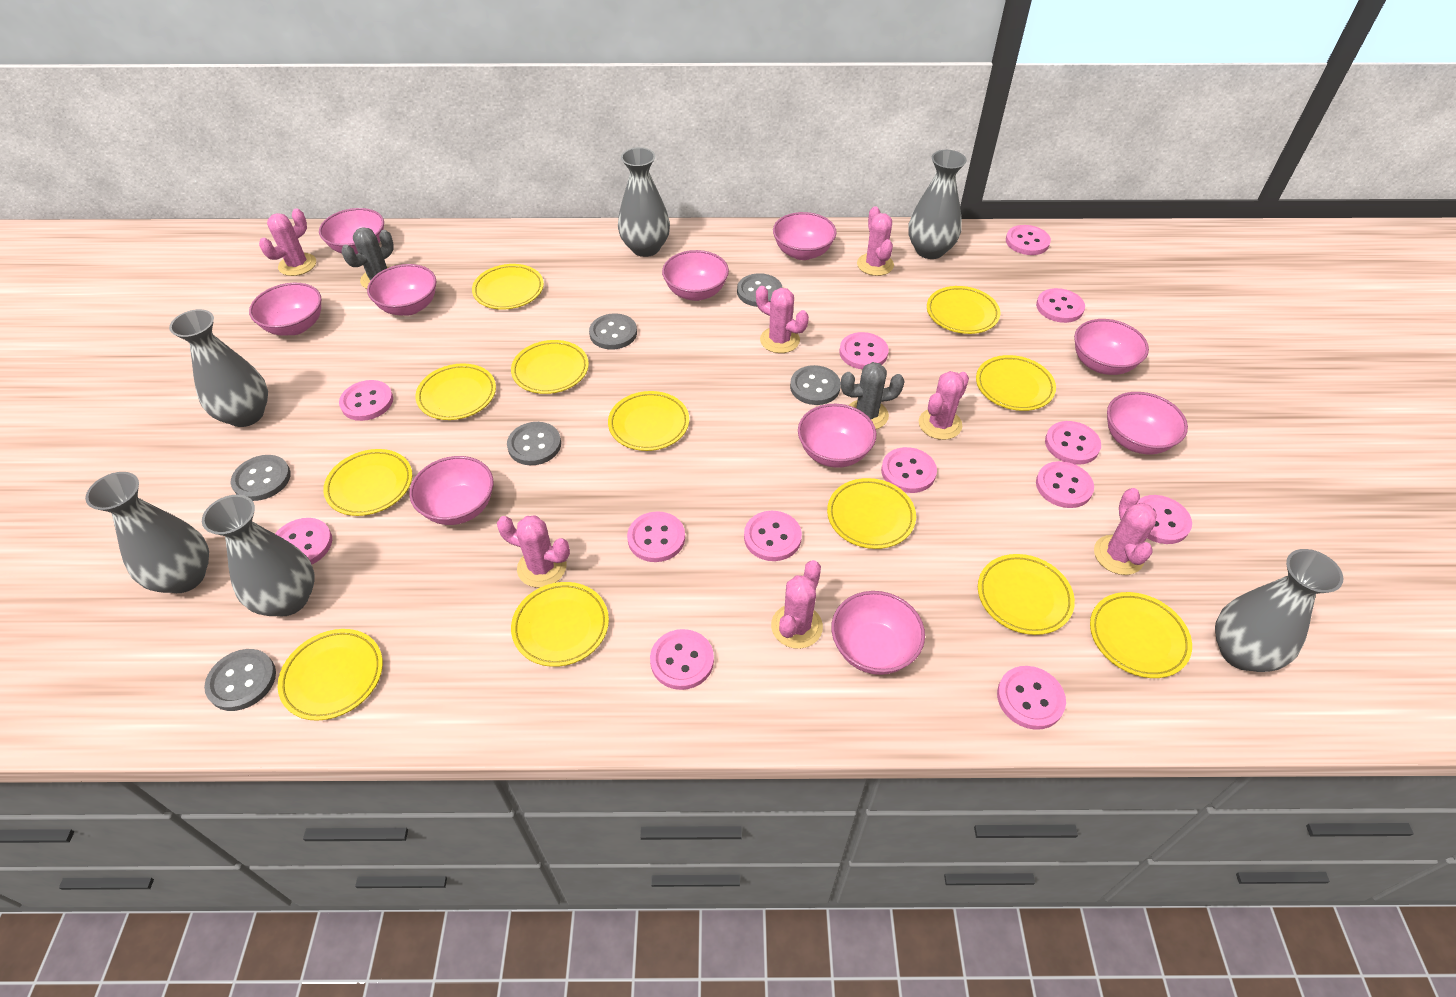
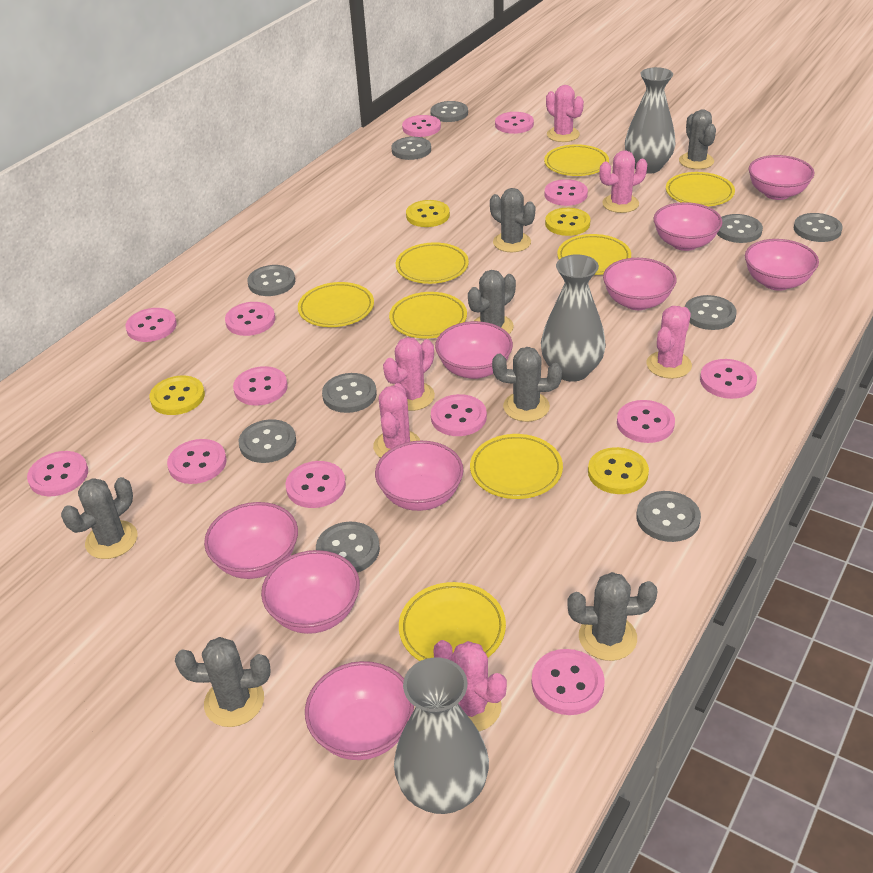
grey button: [204,649,276,711] [231,455,291,501] [507,422,561,465] [589,313,637,350] [737,273,782,307] [790,365,841,405] = 6 -> [239,419,296,463] [247,265,295,296] [316,522,380,572] [322,373,377,413] [391,137,431,160] [430,101,468,122] [636,491,701,542] [685,295,736,330] [717,214,763,243] [794,213,843,242] = 10
grey cactus: [341,227,394,289] [841,362,905,429] = 2 -> [61,477,138,559] [175,637,271,727] [468,270,516,334] [490,188,535,252] [492,347,562,422] [567,572,658,661] [679,109,716,169] = 7
grey vase: [85,472,209,593] [169,309,268,427] [202,495,315,616] [618,147,670,257] [908,150,967,259] [1215,549,1343,672] = 6 -> [394,657,489,814] [541,254,606,382] [625,67,675,174] = 3
pink bowl: [249,283,321,336] [319,208,384,254] [367,264,437,316] [409,456,493,525] [662,250,729,301] [773,212,836,260] [798,404,877,468] [831,591,925,675] [1074,319,1149,375] [1107,392,1188,454] = 10 -> [204,502,298,579] [261,550,360,634] [305,661,414,760] [375,441,463,511] [435,321,513,379] [603,258,677,310] [654,202,723,251] [745,239,819,291] [749,155,814,200] = 9
pink cactus: [259,209,316,276] [497,515,570,588] [756,286,809,353] [771,560,823,649] [857,206,894,276] [919,371,969,440] [1094,488,1157,575] = 7 -> [373,383,420,458] [383,337,435,411] [433,640,507,732] [546,85,584,142] [600,150,647,213] [647,306,692,379] = 6
yellow button: none = 0 -> [149,376,205,415] [406,200,450,227] [545,208,590,236] [588,447,649,494] = 4
yellow plate: [278,629,383,721] [323,449,412,516] [415,363,496,420] [472,264,544,309] [511,340,589,394] [511,582,609,667] [608,391,689,451] [827,478,916,549] [927,286,1000,334] [976,355,1056,411] [978,554,1075,635] [1090,592,1192,678] = 12 -> [298,282,374,327] [389,292,467,338] [396,242,469,284] [399,582,506,661] [470,434,563,499] [544,144,609,176] [557,234,631,275] [666,172,735,206] = 8

